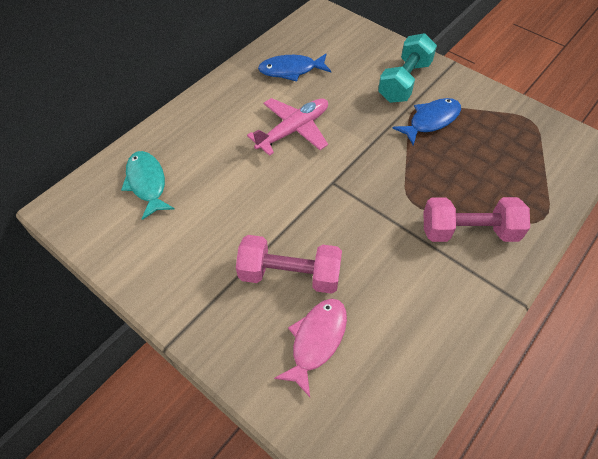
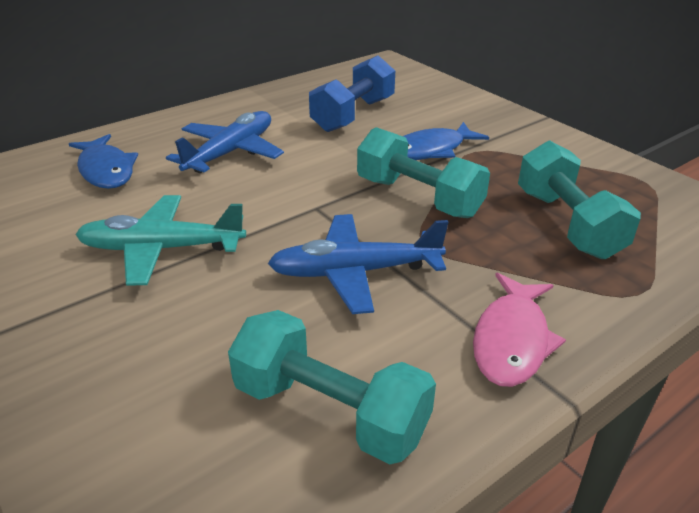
blue dumbbell: none = 0 -> [309,55,395,132] = 1
blue plane: none = 0 -> [166,111,284,173] [268,214,448,314] = 2
pink dumbbell: [236,235,342,294] [424,197,530,242] = 2 -> none = 0
pink plane: [247,98,328,156] = 1 -> none = 0
turquoise dumbbell: [378,33,437,103] = 1 -> [228,310,436,464] [357,127,490,218] [518,140,641,259] = 3
turquoise fish: [121,151,175,220] = 1 -> none = 0
turquoise plane: none = 0 -> [75,195,246,285] = 1

